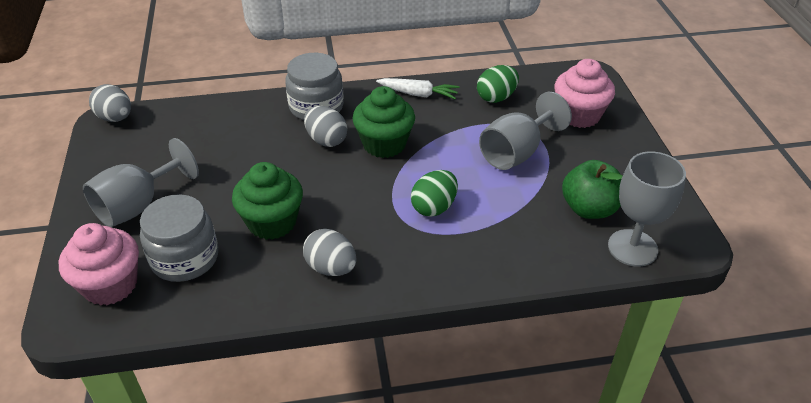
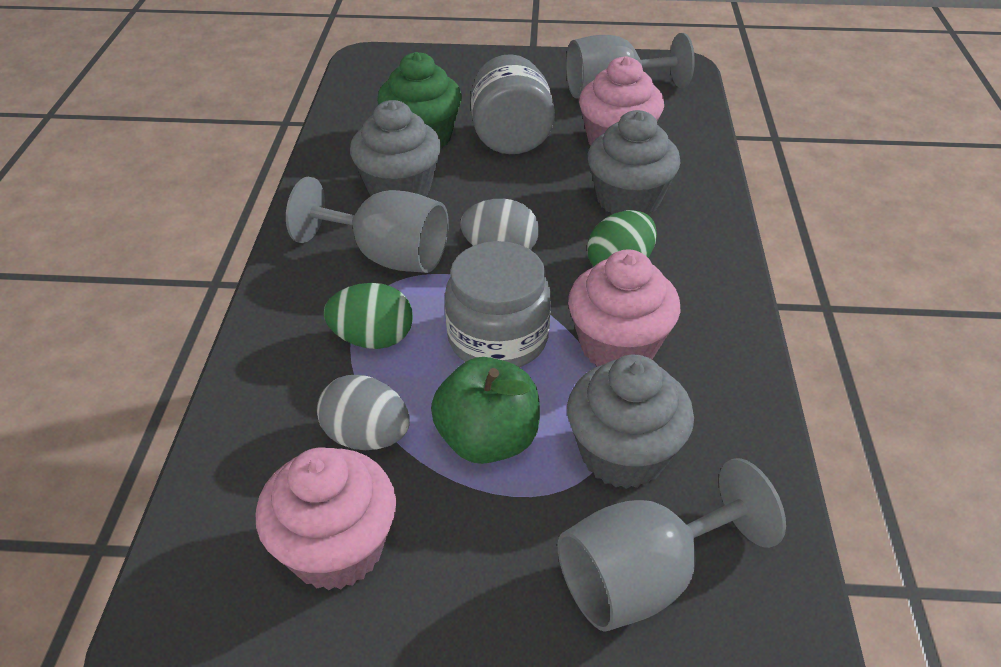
green cupcake: [232,162,303,240] [352,86,415,158] = 2 -> [377,52,462,148] = 1
grey cupcake: none = 0 -> [350,100,441,196] [567,354,694,489] [588,110,681,215] = 3
grey egg: [89,84,131,122] [303,229,357,276] [304,106,347,147] = 3 -> [317,375,410,450] [460,199,539,250] = 2
pink cupcake: [59,223,139,306] [554,59,615,128] = 2 -> [256,448,396,590] [568,249,681,367] [579,56,664,145] = 3
white carrot: [376,78,460,99] = 1 -> none = 0

